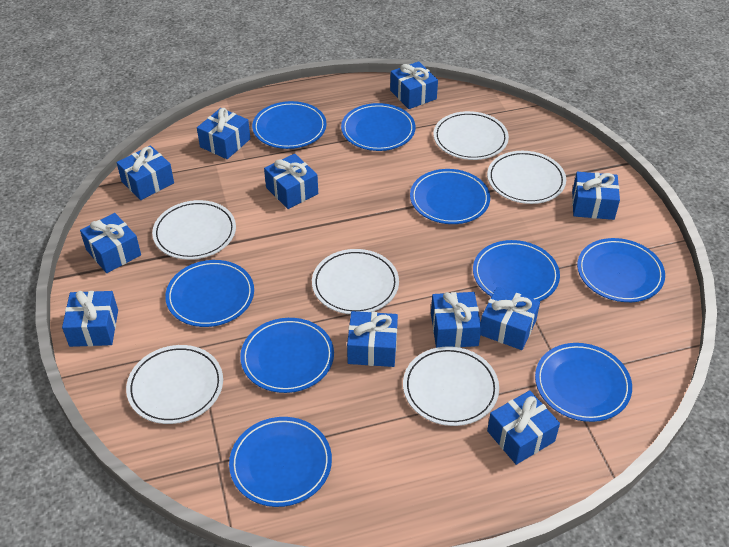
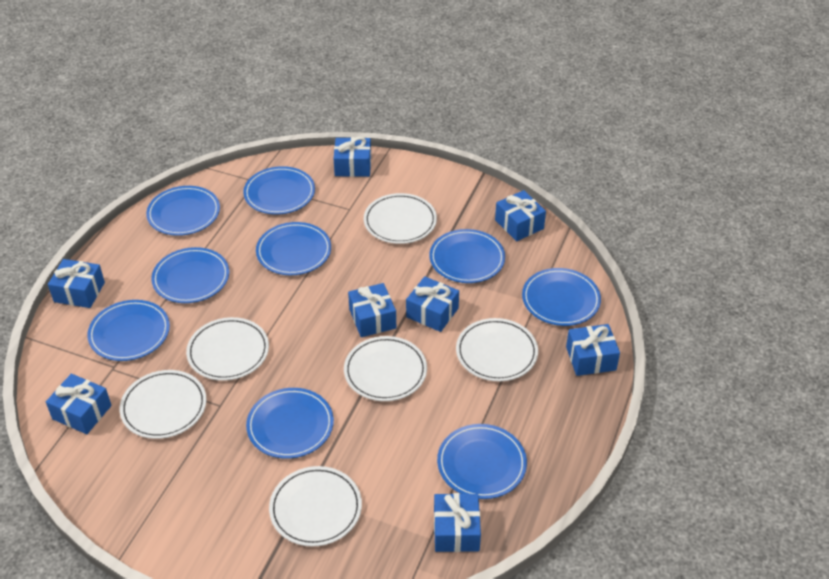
blue gift: [62,291,118,347] [80,213,141,273] [117,146,174,200] [197,108,251,159] [264,154,318,209] [347,311,398,367] [390,61,438,109] [431,292,481,348] [480,287,540,350] [487,390,560,465] [572,172,620,220] = 11 -> [46,374,112,434] [48,259,105,308] [333,137,371,177] [348,283,396,337] [406,276,459,332] [434,493,481,552] [495,190,546,241] [566,324,620,376] = 8

